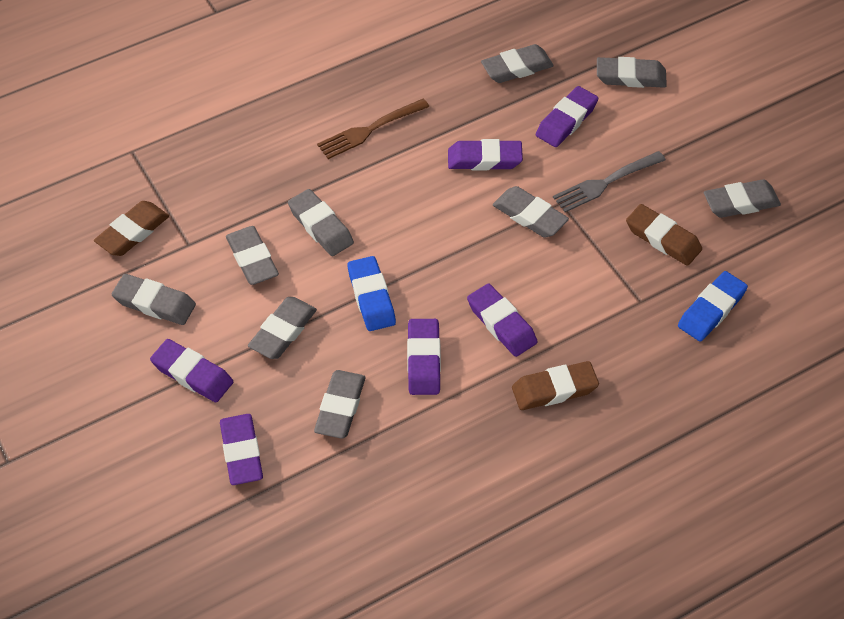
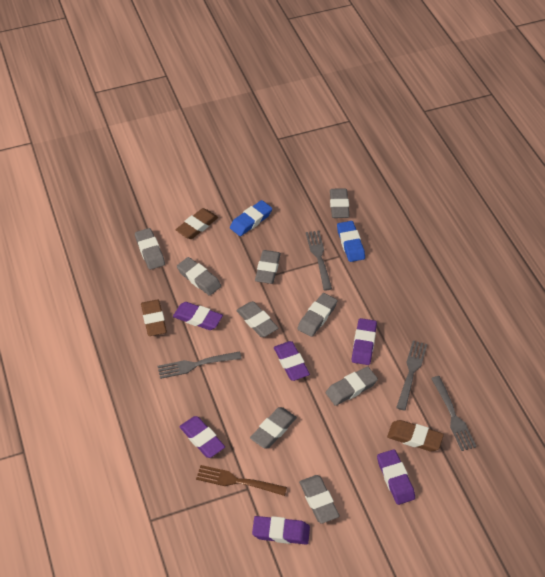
grey fork: [553,151,666,212] = 1 -> [158,351,242,379] [306,230,332,290] [396,341,427,411] [431,376,477,451] = 4

